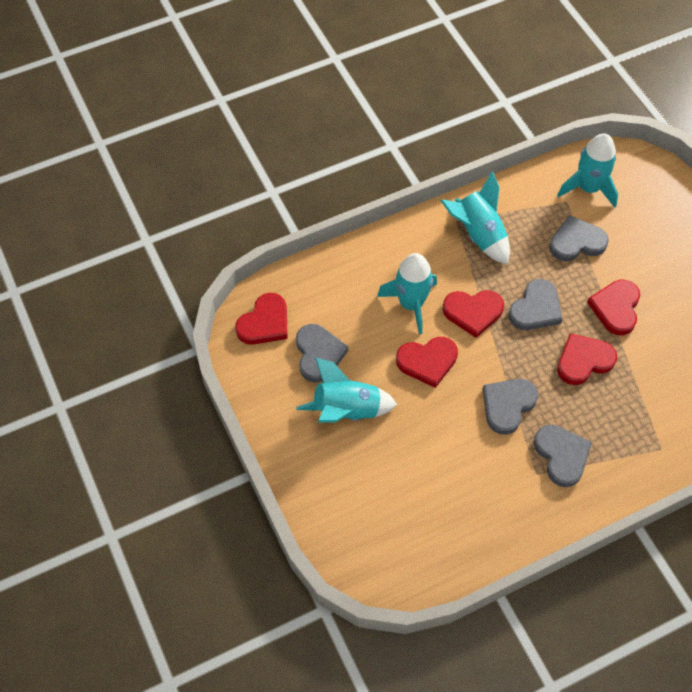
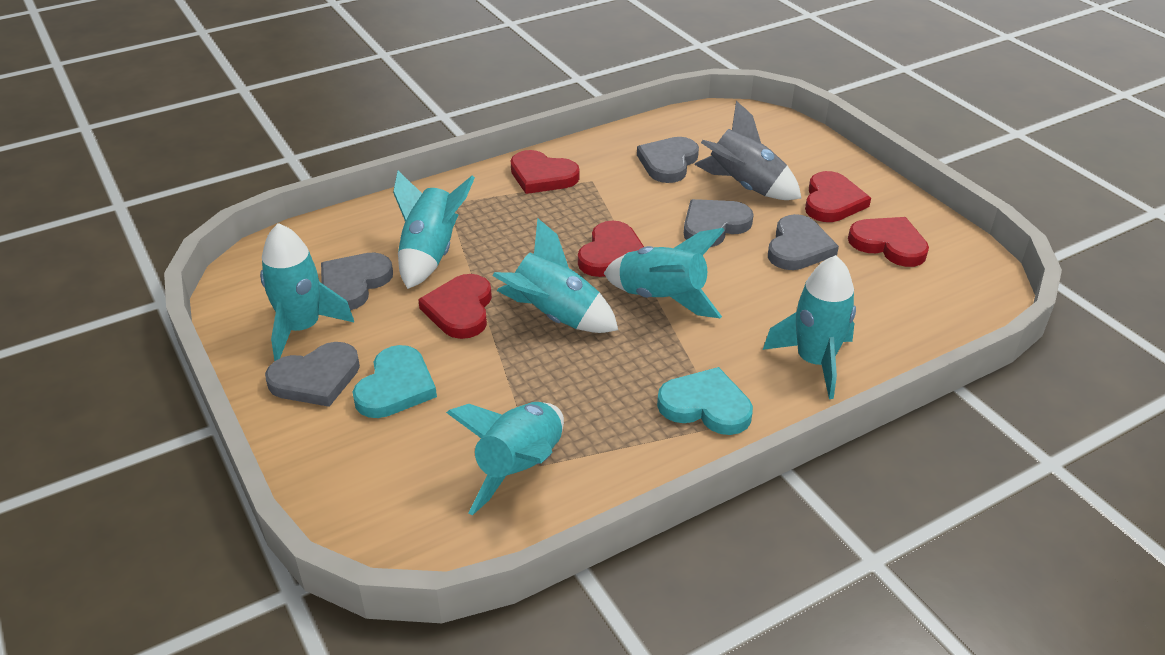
grey rocket: none = 0 -> [694,101,801,200] = 1
turquoise heart: none = 0 -> [353,345,437,418] [657,367,753,435] = 2
turquoise rocket: [296,357,397,423] [377,253,437,334] [441,171,510,265] [557,133,618,207] = 4 -> [260,223,354,361] [393,171,475,289] [446,402,564,515] [492,219,618,333] [604,228,725,318] [763,255,856,399] = 6

